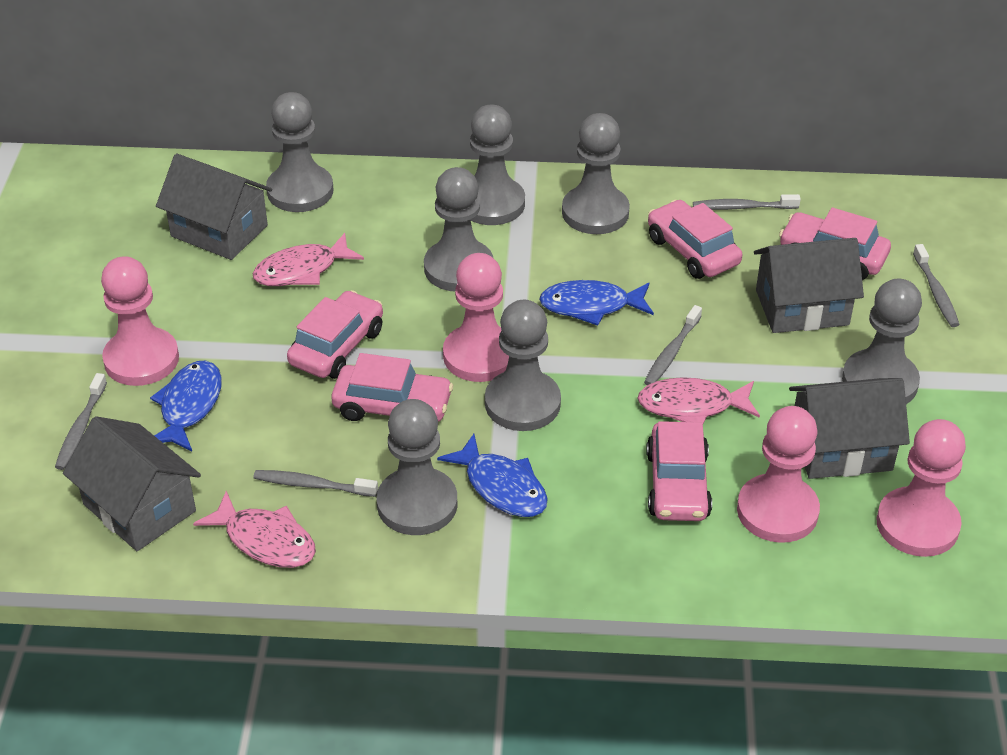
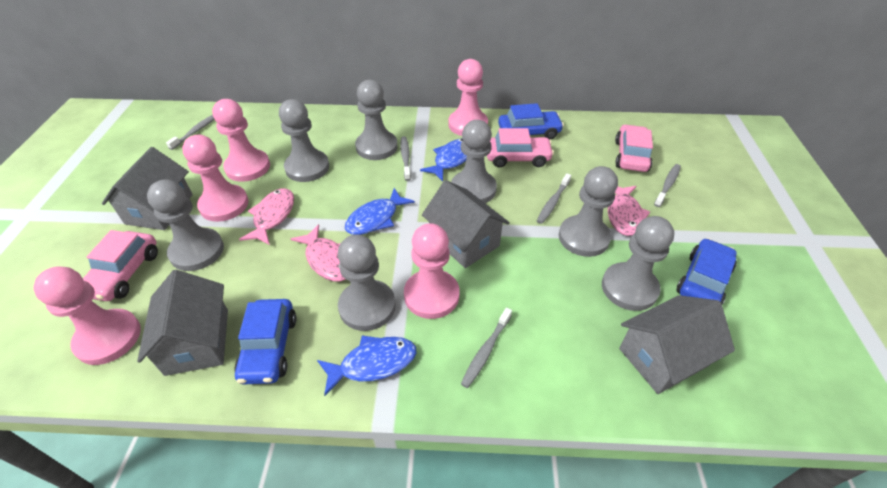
blue car: none = 0 -> [234,299,297,385] [498,103,564,139] [676,238,737,305] = 3
pink car: [287,290,383,379] [331,353,453,422] [646,421,712,521] [648,200,742,279] [779,208,891,280] = 5 -> [83,230,158,301] [487,128,554,167] [615,124,653,172] = 3
pink pawn: [101,256,179,386] [443,253,509,382] [737,406,820,543] [877,419,966,557] = 4 -> [33,266,141,365] [182,135,249,222] [212,99,270,182] [404,223,459,319] [448,59,488,136] = 5

